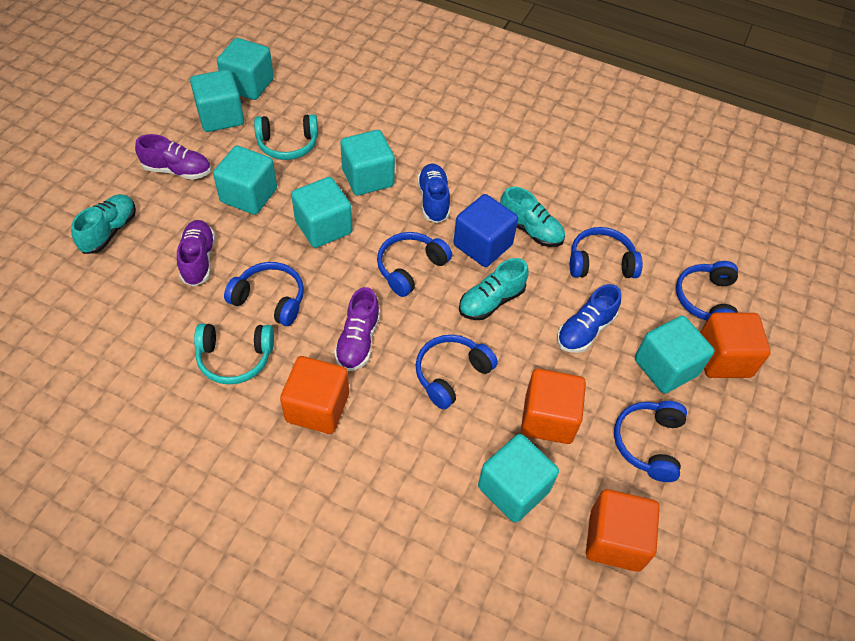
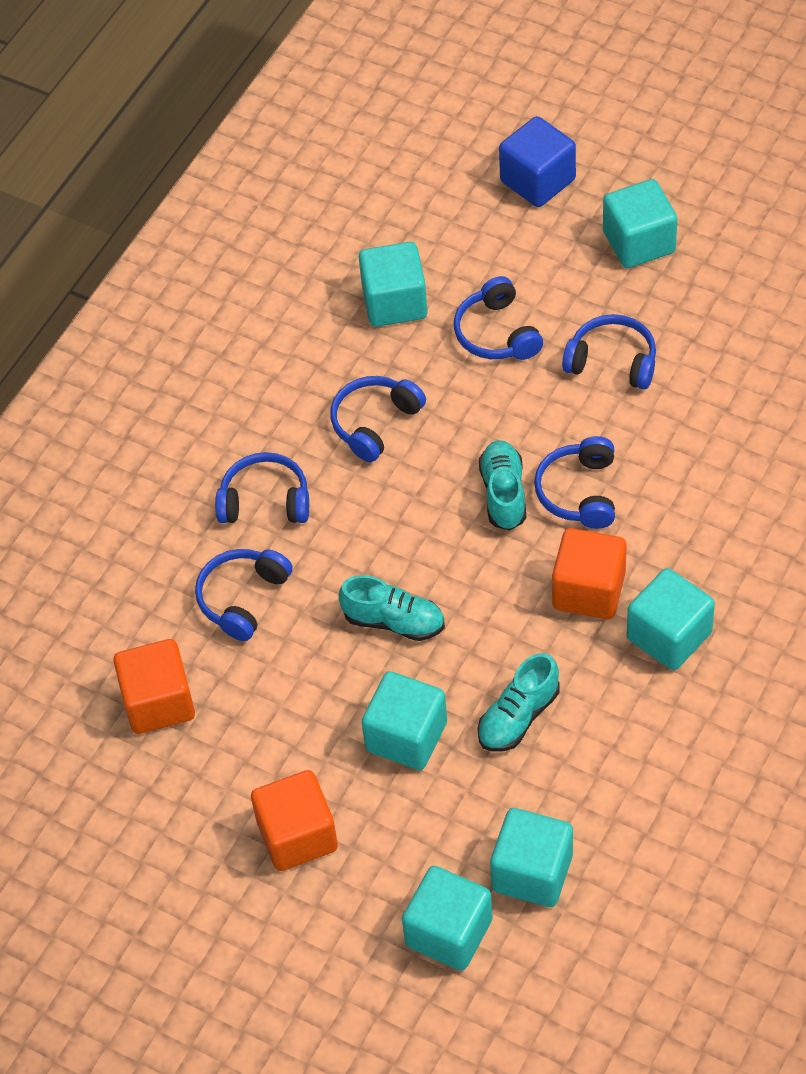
blue shoe: [417,163,450,223] [557,284,621,353] = 2 -> none = 0
orange cube: [280,356,349,434] [521,369,586,444] [586,489,660,572] [700,313,771,378] = 4 -> [113,639,195,734] [251,770,338,871] [552,528,626,619] = 3
purple shoe: [135,134,211,180] [177,220,215,287] [334,287,380,371] = 3 -> none = 0
turquoise cube: [190,69,244,132] [213,146,277,215] [217,38,274,100] [291,177,352,248] [340,130,395,196] [478,434,559,523] [635,316,714,394] = 7 -> [359,242,427,327] [362,671,447,770] [402,866,493,971] [490,808,573,907] [603,179,677,268] [627,568,715,670] = 6
turquoise headphones: [194,323,274,385] [254,114,318,160] = 2 -> none = 0

